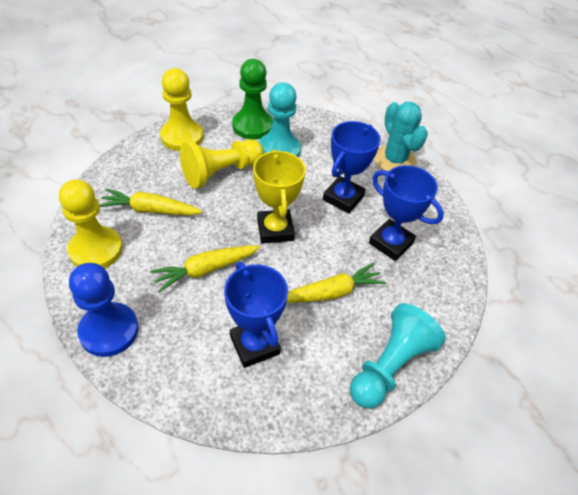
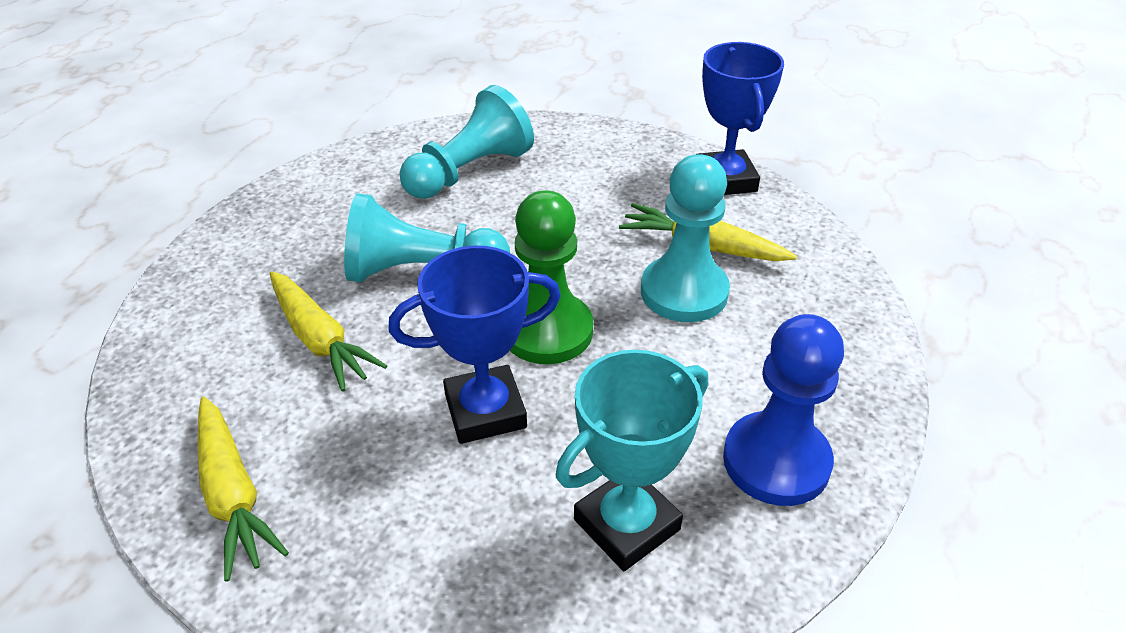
blue trophy: [224,262,288,368] [323,121,381,213] [369,165,444,261] = 3 -> [388,246,561,444] [698,42,784,195] = 2
turquoise cactus: [375,102,428,171] = 1 -> none = 0
turquoise pawn: [259,83,301,157] [350,303,446,409] = 2 -> [344,193,510,282] [399,85,534,199] [641,154,730,322] = 3
turquoise trophy: none = 0 -> [556,349,708,571] = 1
yellow pawn: [59,179,122,268] [160,68,203,151] [180,139,264,189] = 3 -> none = 0
yellow trophy: [253,149,306,243] = 1 -> none = 0

